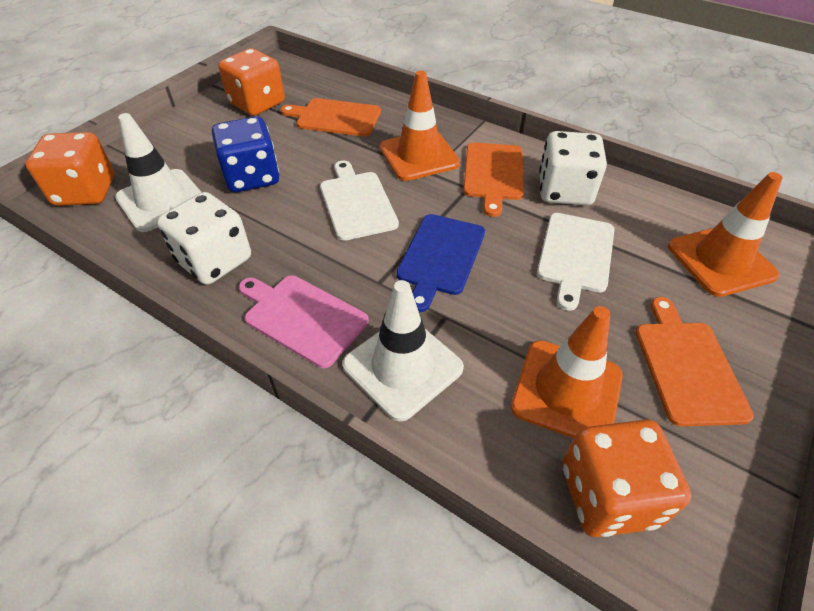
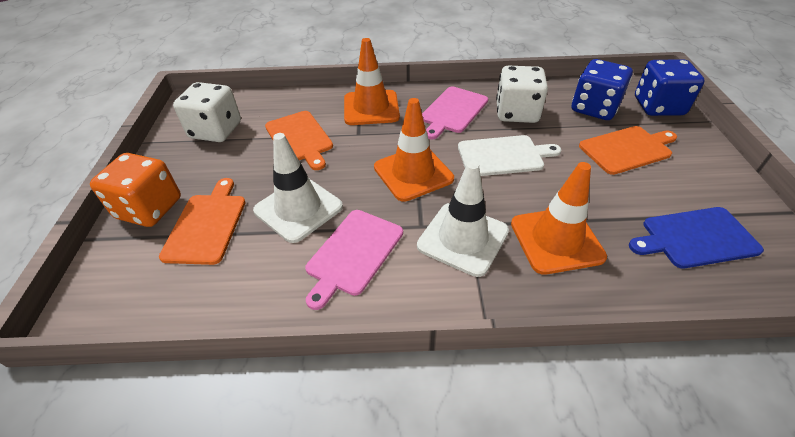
blue dice: [212,116,279,192] = 1 -> [572,59,633,120] [635,59,705,116] = 2
orange dice: [26,132,115,206] [218,48,285,116] [562,420,691,537] = 3 -> [90,153,181,227] = 1
pink cutting board: [239,275,369,368] = 1 -> [305,210,403,310] [422,86,488,139] = 2
white cutting board: [320,161,399,241] [537,213,615,311] = 2 -> [458,135,561,176] = 1

